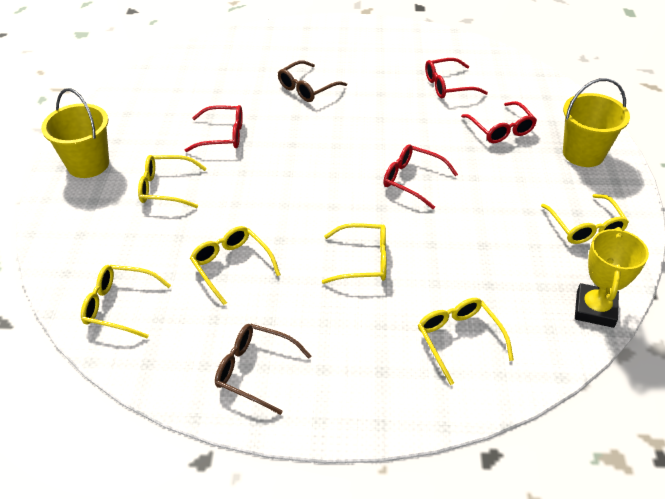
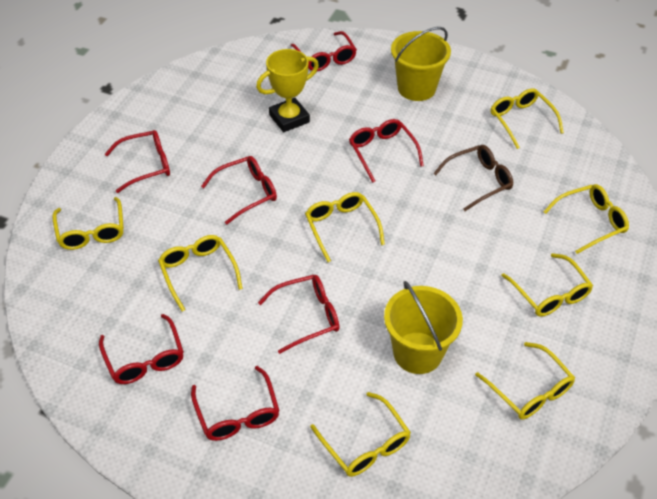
brown glasses: [215,324,311,415] [278,60,347,102] = 2 -> [433,145,513,211] = 1
red glasses: [185,105,243,152] [383,144,458,209] [425,58,488,98] [461,101,537,143] = 4 -> [99,314,184,384] [105,130,170,193] [191,366,280,441] [201,156,277,225] [258,275,339,354] [290,31,357,71] [349,119,424,183] = 7
yellow glasses: [81,265,171,338] [138,155,207,208] [190,226,281,305] [322,223,386,284] [418,298,514,385] [541,194,629,244] = 6 -> [52,197,124,250] [158,235,243,312] [305,192,385,262] [310,392,411,477] [475,342,575,420] [491,88,564,149] [501,253,593,317] [543,184,629,254] = 8

